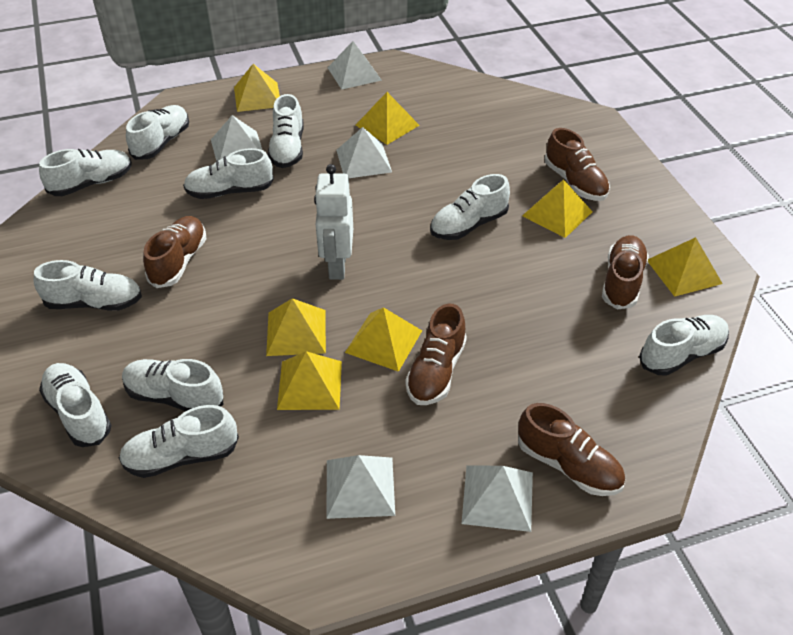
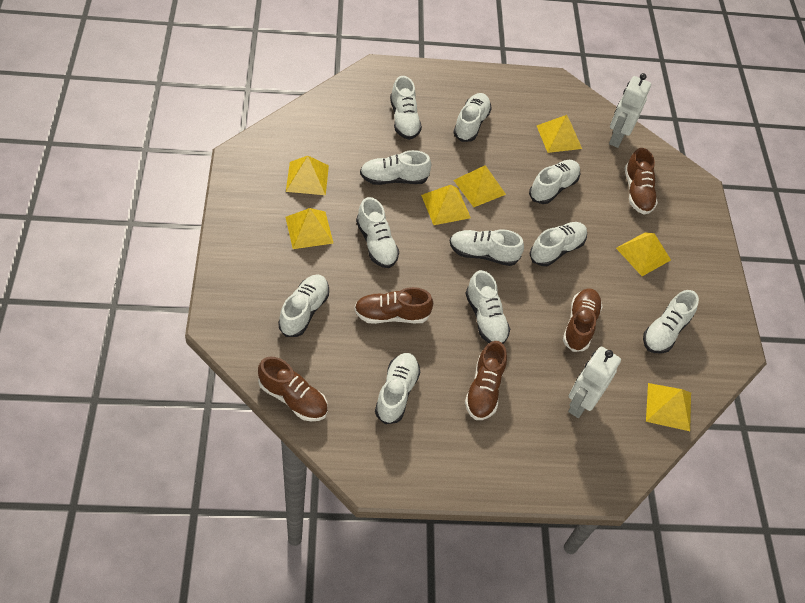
white pyramid: [211,115,262,161] [326,455,395,519] [327,41,382,89] [336,127,392,178] [461,465,533,532] = 5 -> none = 0
white robot: [314,164,353,280] = 1 -> [568,346,621,418] [609,73,651,148] = 2
white shoe: [34,260,142,311] [39,149,132,196] [39,363,112,447] [119,405,239,478] [122,359,223,411] [126,105,189,160] [183,148,274,199] [268,94,304,168] [430,174,510,240] [639,315,729,376] = 10 -> [278,274,329,337] [356,197,399,268] [360,150,431,185] [375,353,420,424] [390,76,422,140] [450,229,524,266] [453,93,492,142] [465,270,510,344] [529,160,580,204] [529,222,587,266] [643,290,699,354] = 11

